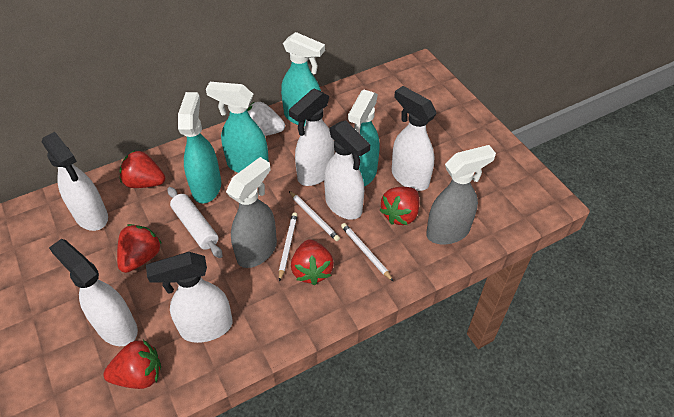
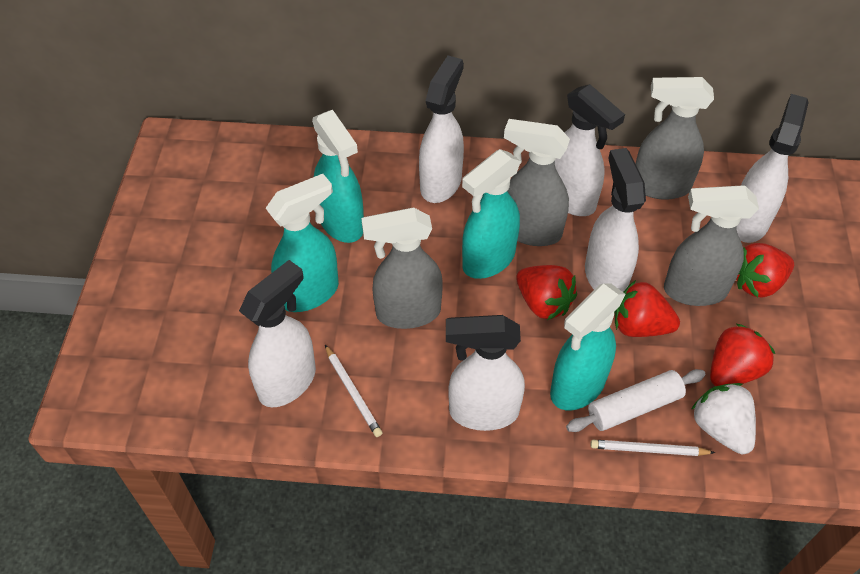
grey spray bottle: [226,157,277,268] [426,145,496,245] = 2 -> [361,208,443,329] [504,119,570,246] [636,77,714,200] [664,185,759,306] = 4
red strawberry: [103,340,161,389] [117,224,162,273] [119,150,165,188] [291,239,334,285] [380,187,419,225] = 5 -> [516,265,577,320] [614,280,680,337] [710,324,775,386] [736,243,794,298] = 4
white pencil: [279,212,297,282] [289,191,340,241] [341,223,393,281] = 3 -> [325,345,382,437] [590,440,715,456] = 2

